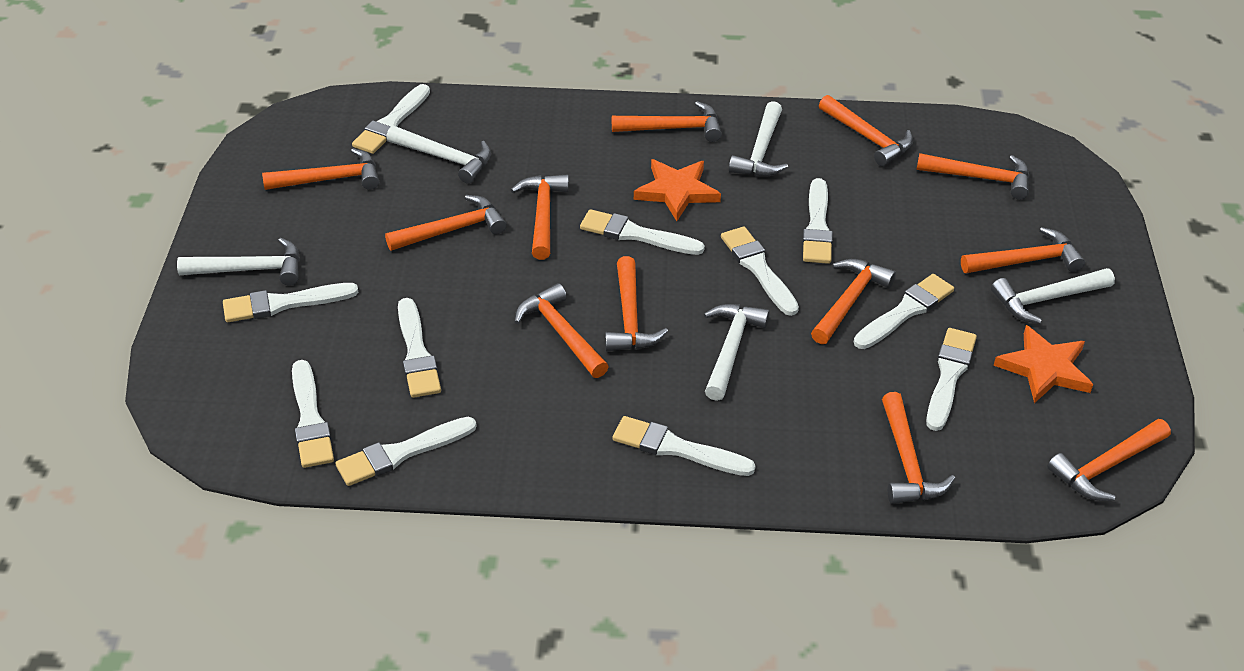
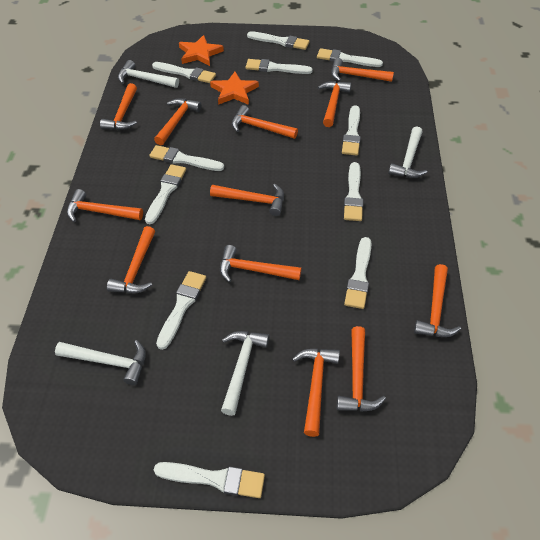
white hammer: [177,238,300,286] [387,126,491,184] [704,304,770,401] [729,101,788,176] [991,268,1115,324] = 5 -> [55,340,146,385] [118,60,179,88] [221,331,269,416] [388,126,427,178] = 4

